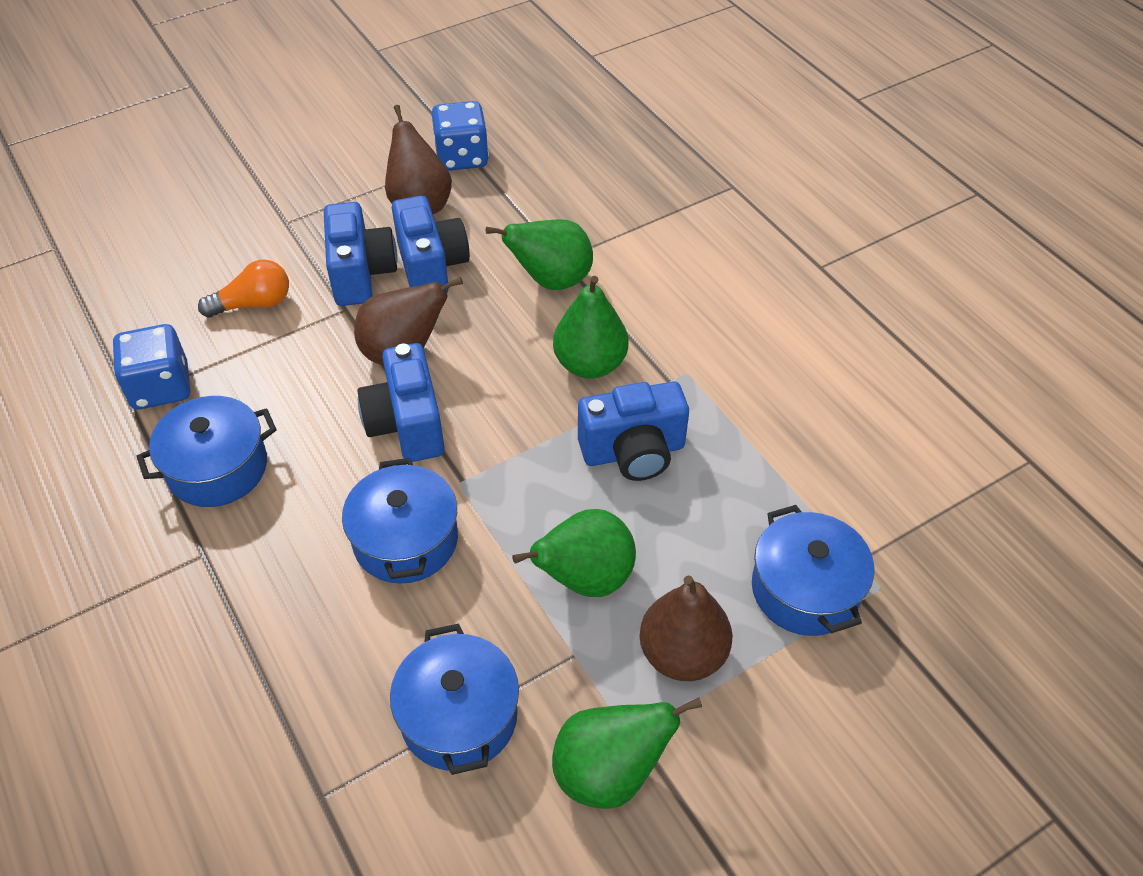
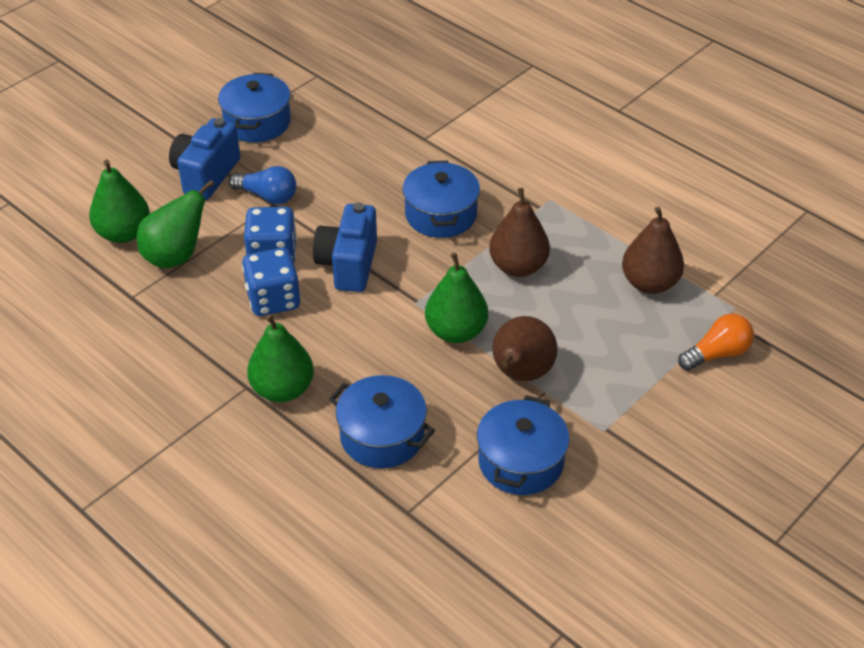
blue camera: [324,202,398,306] [357,343,445,462] [392,196,470,292] [578,381,689,481] = 4 -> [169,118,240,200] [313,203,377,292] = 2
blue light bulb: none = 0 -> [229,166,296,204] = 1

